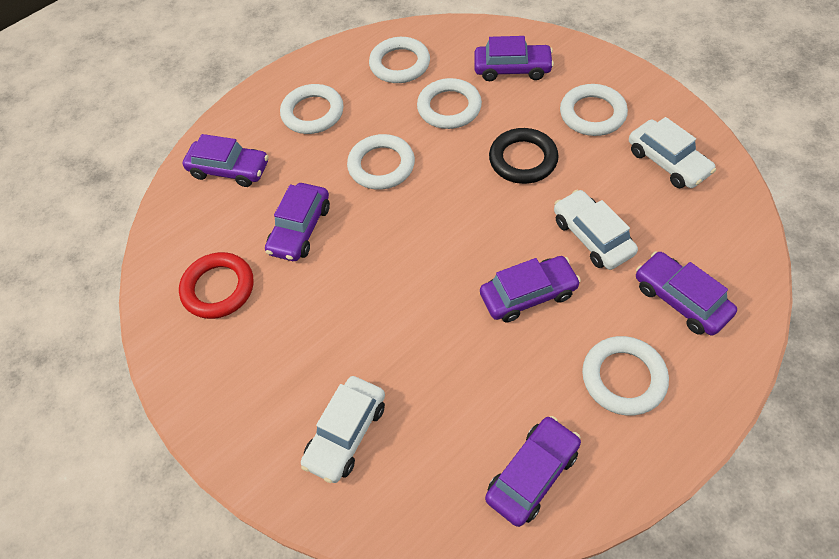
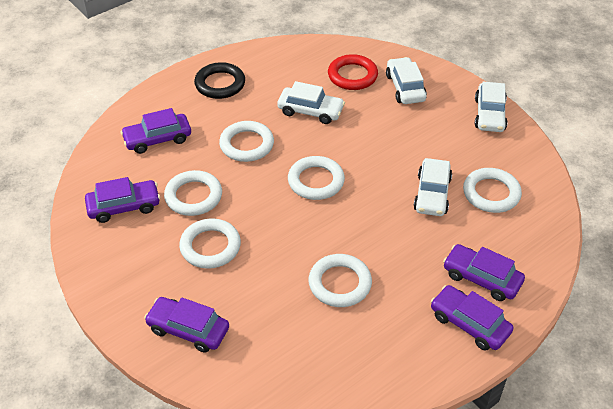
purple car: [183,134,268,187] [265,183,330,261] [474,36,554,81] [480,256,581,322] [485,416,581,527] [636,251,737,336] = 6 -> [85,177,160,223] [121,108,191,154] [144,297,229,353] [431,285,514,351] [443,244,525,301] = 5
white car: [301,376,385,483] [554,190,638,270] [629,117,716,188] = 3 -> [277,81,345,124] [386,57,427,104] [413,158,452,216] [475,82,508,132] = 4

